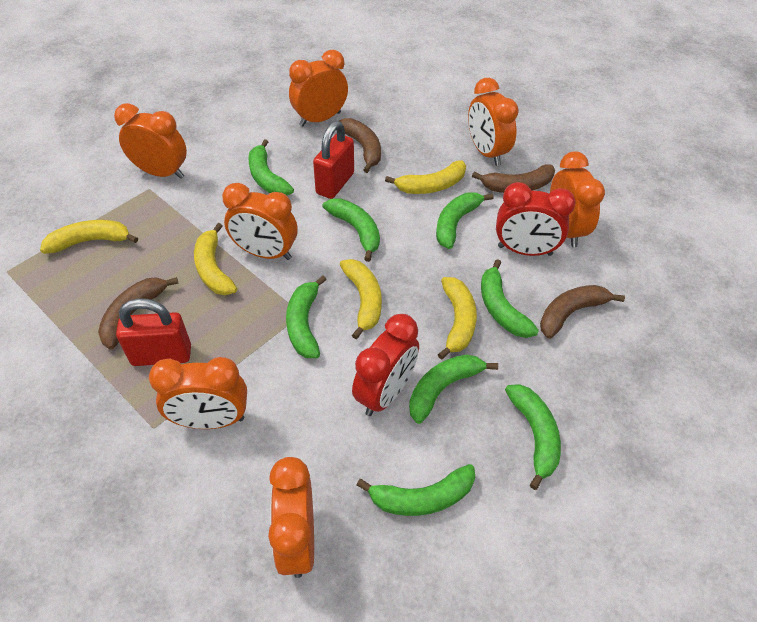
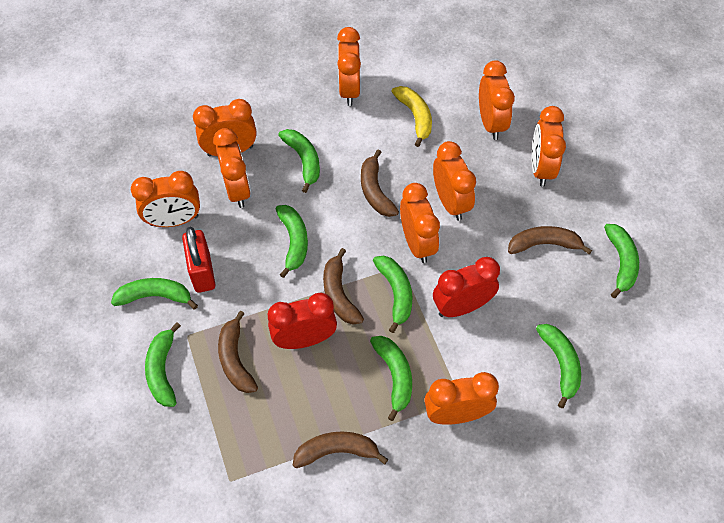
brown banana: [98,277,179,349] [339,118,381,173] [472,164,555,193] [540,285,625,339] = 4 -> [218,311,258,393] [293,432,388,468] [323,248,364,325] [361,149,399,217] [508,226,592,254] = 5
orange clock: [114,103,187,179] [149,357,247,429] [222,183,297,260] [268,457,314,578] [289,50,348,126] [468,78,519,166] [550,151,605,247] = 7 -> [131,171,200,227] [193,99,257,156] [213,128,251,208] [337,27,361,106] [400,183,440,263] [424,372,499,425] [433,141,476,221] [479,60,515,140] [532,106,566,187] = 9
red padlock: [116,298,191,366] [313,121,354,199] = 2 -> [182,227,216,293] = 1
yellow banana: [40,220,138,254] [194,223,237,295] [340,259,382,339] [385,160,466,194] [438,277,477,360] = 5 -> [391,86,432,147] = 1

